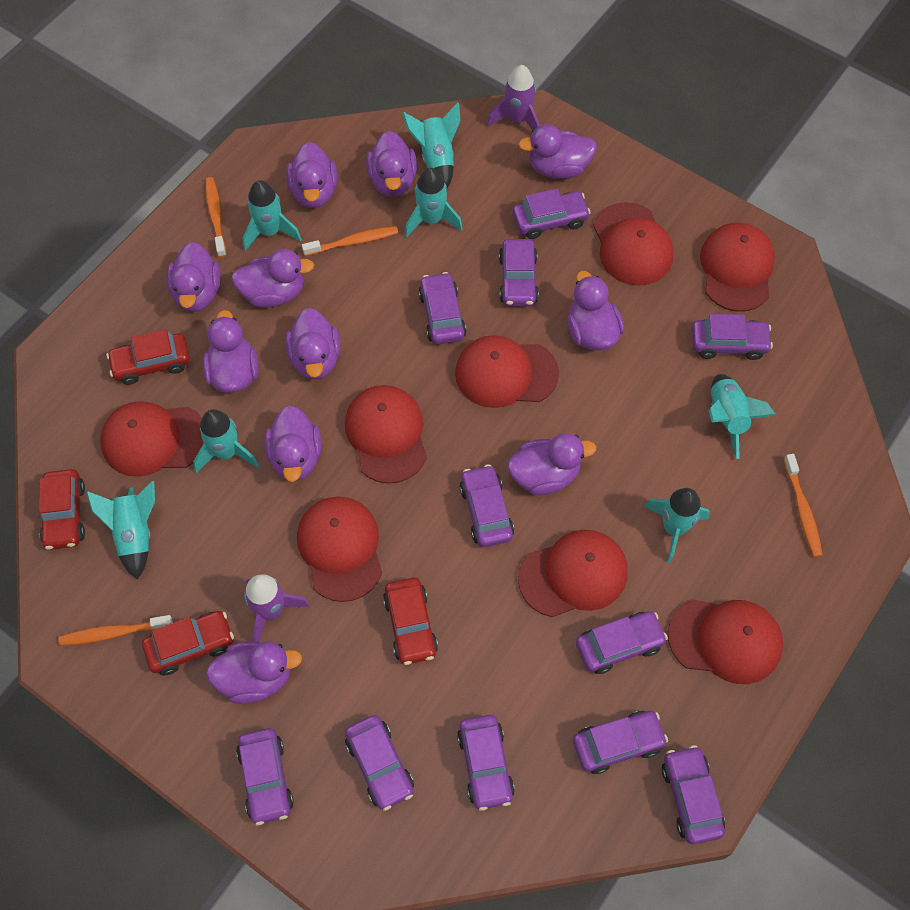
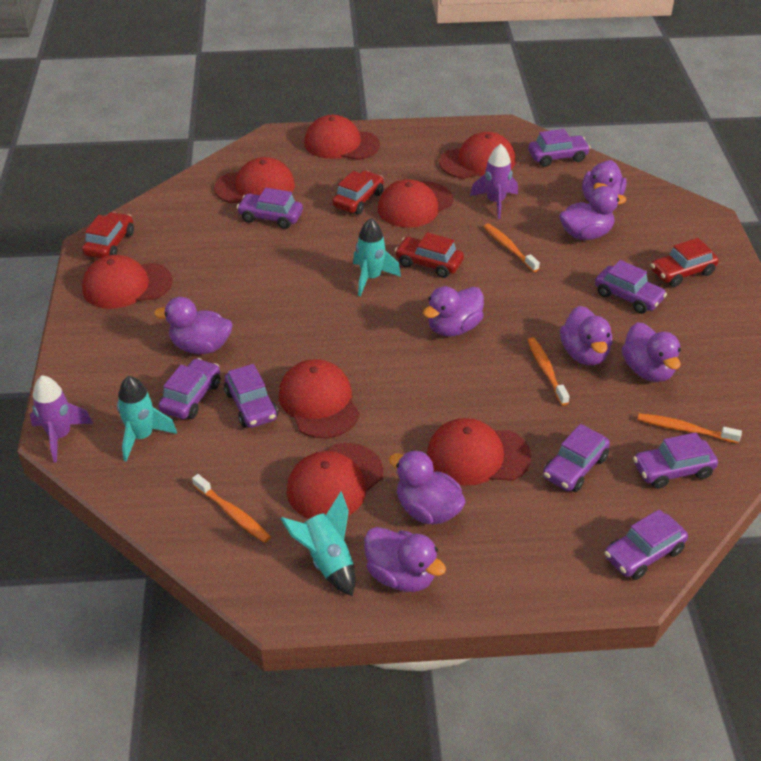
purple car: [236,728,294,825] [345,715,414,811] [418,272,466,345] [457,715,515,811] [460,465,514,547] [499,239,539,306] [513,189,591,239] [573,711,668,774] [576,611,668,674] [662,745,725,844] [692,314,773,360] = 11 -> [158,358,220,419] [224,364,278,428] [237,188,303,229] [528,129,591,167] [543,424,610,492] [595,260,667,314] [605,509,688,580] [633,432,718,489] = 8
purple duck: [166,242,221,312] [203,310,258,393] [206,641,302,704] [231,249,314,308] [264,406,321,482] [285,308,340,380] [286,142,337,208] [366,131,417,197] [507,433,596,495] [518,124,597,179] [567,271,624,351] = 11 -> [154,297,232,354] [364,527,446,592] [389,450,466,525] [423,286,484,337] [559,186,626,240] [560,306,612,366] [582,160,627,203] [622,322,681,382] = 8
turquoise rocket: [86,481,155,580] [193,409,259,473] [242,180,302,251] [402,103,460,188] [405,168,463,237] [644,488,710,563] [709,374,776,459] = 7 -> [117,376,177,462] [281,492,355,596] [353,218,401,296] = 3

